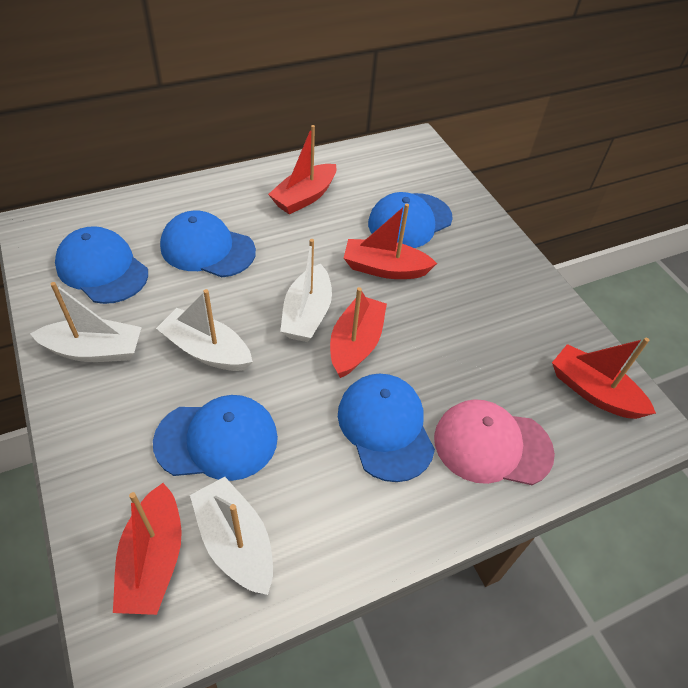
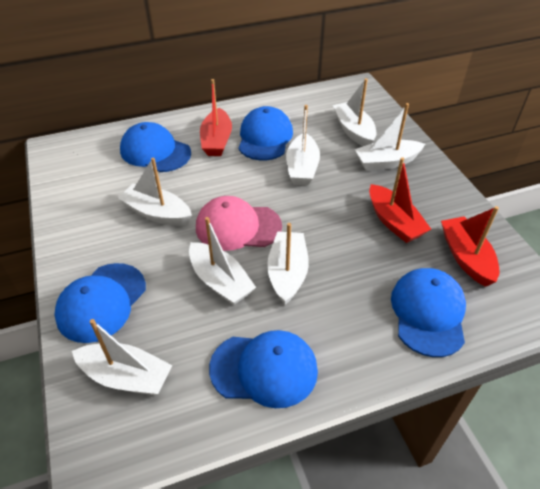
red boat: [113,483,182,615] [268,125,336,214] [330,287,387,378] [344,203,437,279] [552,338,656,419] = 5 -> [200,79,232,156] [369,157,431,243] [441,206,499,287] = 3
white boat: [30,282,142,362] [156,289,253,371] [190,477,273,595] [280,239,332,342] = 4 -> [72,319,172,395] [118,157,192,226] [189,217,256,305] [267,223,309,305] [286,105,320,186] [333,78,376,146] [355,103,425,171] = 7

